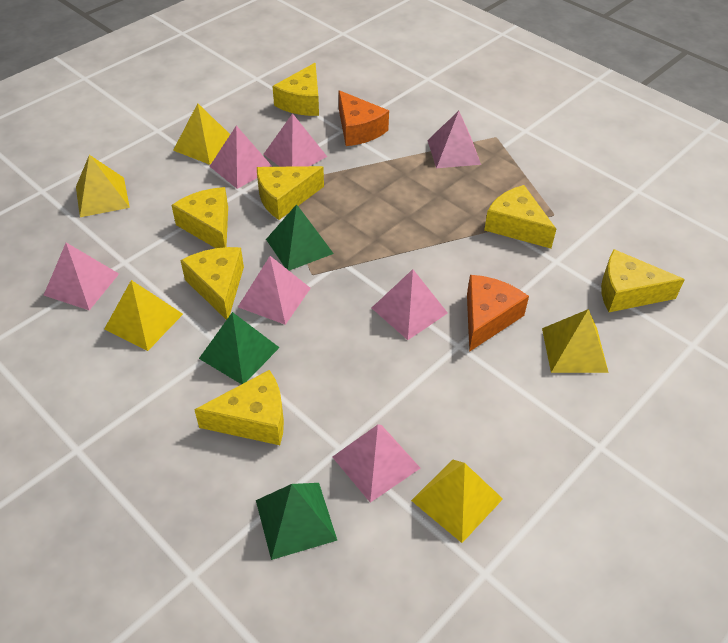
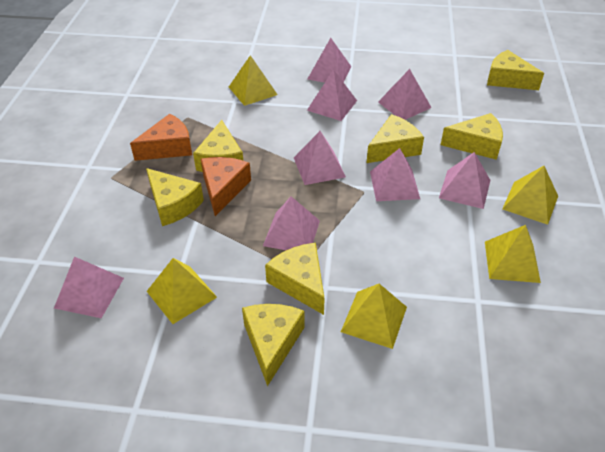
green pyramid: [199,312,280,384] [256,483,337,560] [266,204,334,271] = 3 -> none = 0
pink pyramid: [43,243,119,310] [209,125,273,189] [238,256,311,325] [264,113,327,167] [332,424,420,503] [372,269,448,340] [427,111,481,168] = 7 -> [54,257,124,318] [263,196,320,250] [294,131,346,185] [307,69,357,121] [308,38,351,83] [370,148,420,201] [378,69,432,120] [439,152,490,209] = 8

